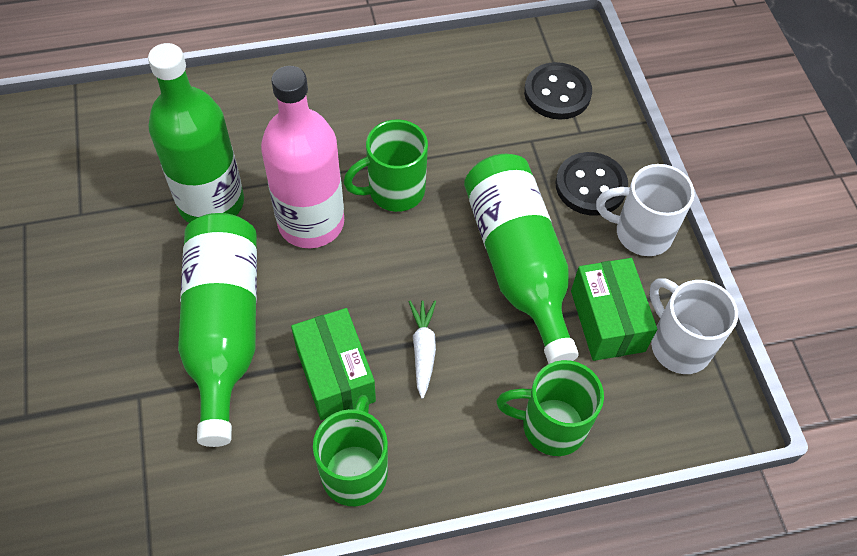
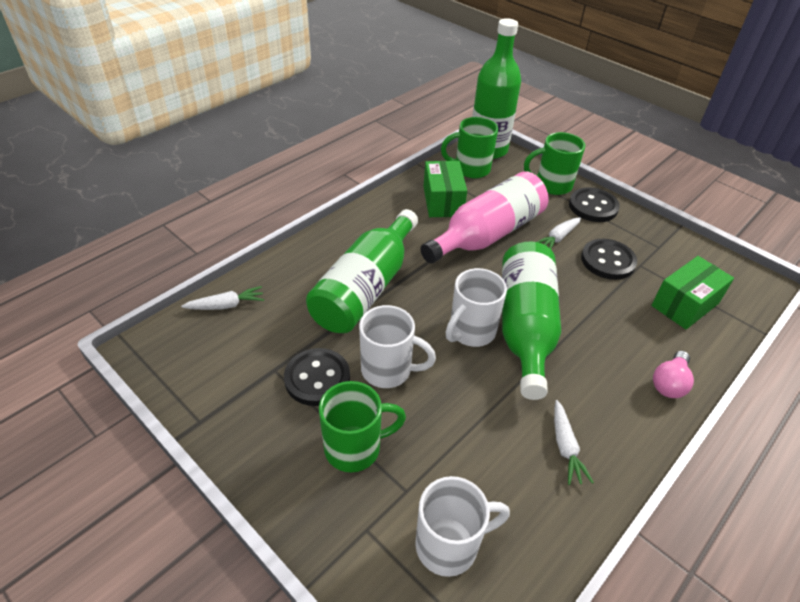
black button: [524,62,592,120] [555,152,628,216] = 2 -> [284,348,350,406] [569,187,620,222] [581,239,637,280] = 3
pink light bulb: none = 0 -> [653,351,694,398] = 1
white carrot: [409,301,436,399] = 1 -> [181,286,264,310] [537,217,581,249] [554,400,594,485] = 3
white mug: [596,164,695,256] [649,279,738,374] = 2 -> [359,305,436,388] [415,476,510,577] [446,268,507,347] = 3

